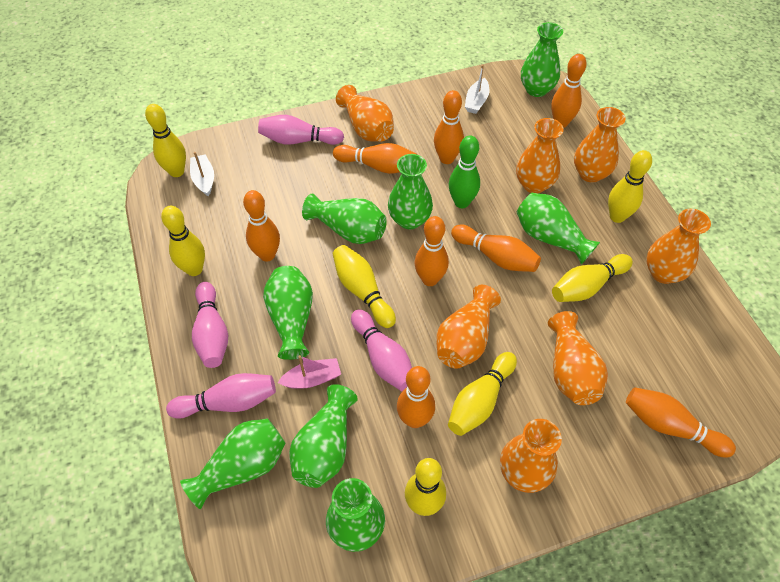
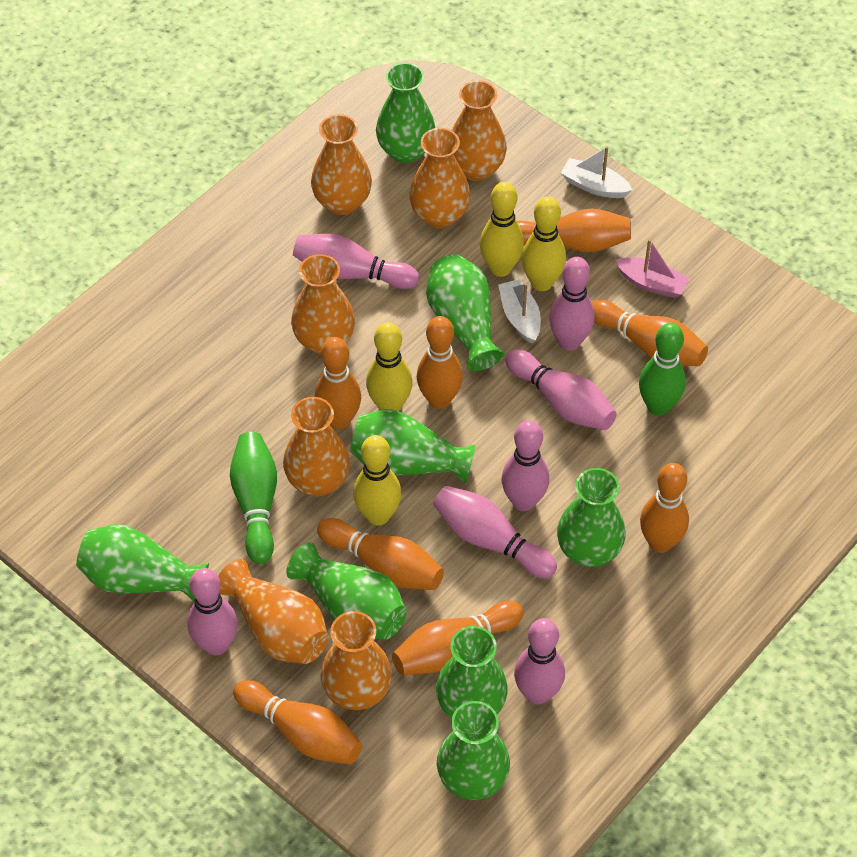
green bowling pin: [449,136,480,208] = 1 -> [230,432,277,564] [639,323,686,416] = 2
pink bowling pin: [166,373,276,419] [192,282,228,368] [258,115,344,145] [351,309,412,391] = 4 -> [187,568,238,656] [293,234,419,289] [433,486,557,578] [502,420,549,511] [506,349,617,430] [514,618,565,705] [549,257,595,351] = 7
yellow bowling pin: [145,104,186,177] [161,206,205,276] [333,245,396,328] [405,458,446,516] [448,352,517,436] [552,254,633,302] [608,150,652,223] = 7 -> [353,435,401,526] [366,322,412,411] [480,182,524,277] [522,196,566,291] = 4

